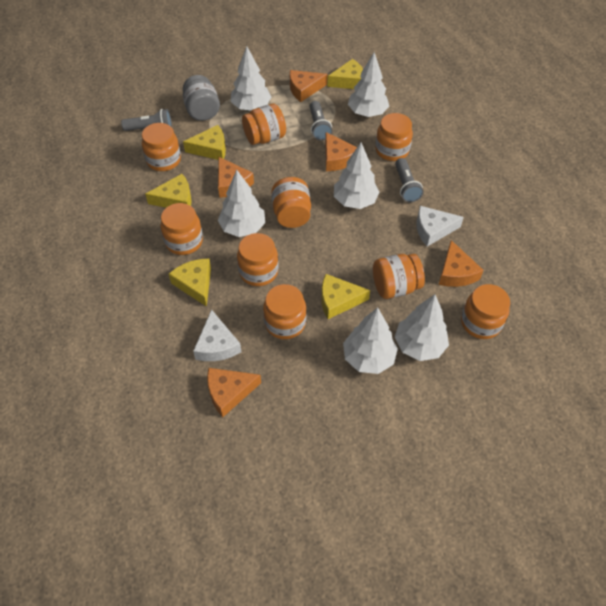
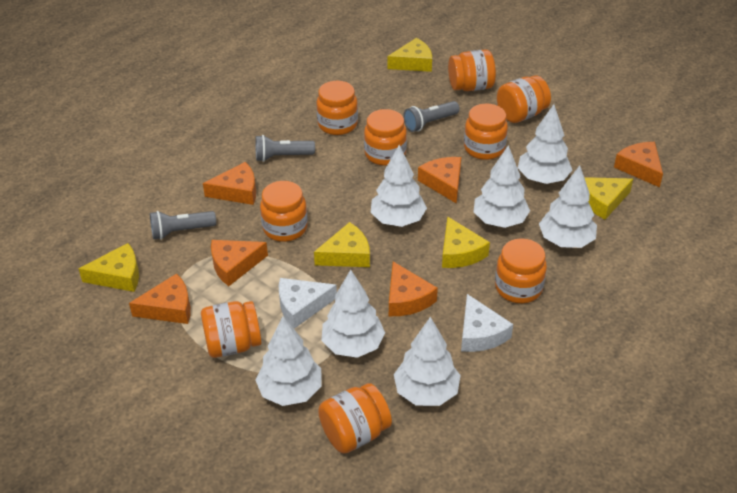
grey jar: [183,75,220,121] = 1 -> none = 0
orange cheese: [207,368,261,417] [218,157,254,198] [290,70,327,102] [325,132,357,171] [439,240,484,287] = 5 -> [129,274,191,324] [203,162,256,205] [211,240,268,286] [389,262,438,316] [418,157,461,204] [614,142,663,187] = 6
white tree: [218,170,265,237] [230,46,271,111] [334,142,380,209] [343,307,398,374] [348,52,389,117] [395,294,449,361] = 6 -> [255,316,322,406] [321,270,385,358] [370,145,427,227] [394,317,461,406] [474,145,530,228] [518,104,572,184] [539,165,597,248] = 7

